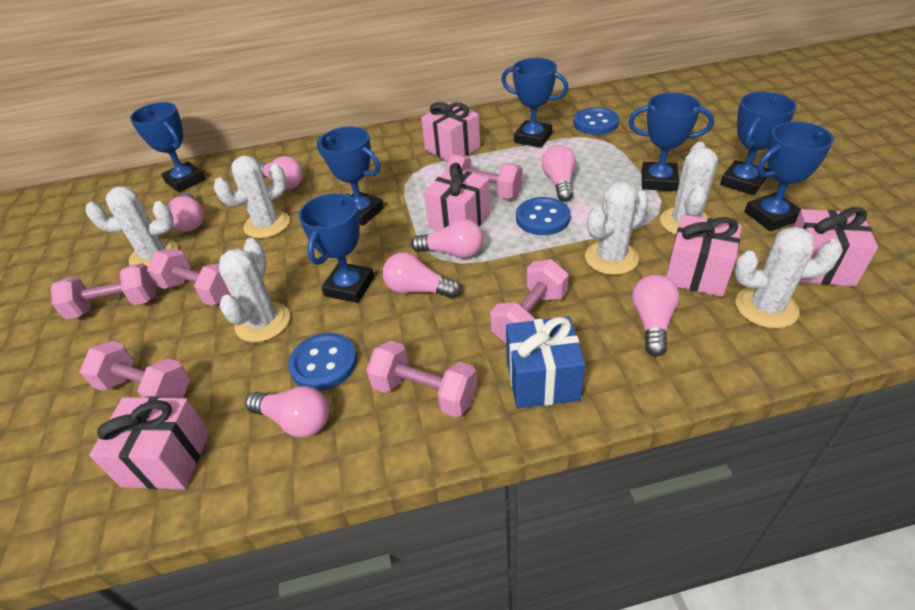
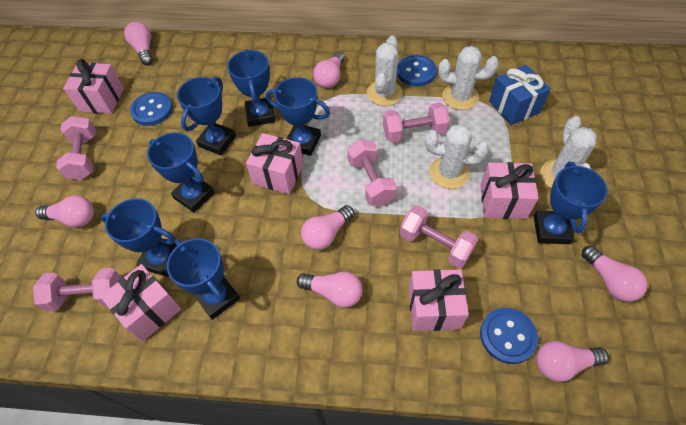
pink dumbbell: [51,263,156,319] [80,341,190,398] [147,248,231,306] [366,340,477,417] [445,155,523,199] [490,259,569,343] = 6 -> [33,268,122,311] [56,116,96,180] [347,140,397,206] [383,103,450,143] [400,205,478,268] = 5
white cactus: [85,187,178,267] [214,156,290,238] [219,238,290,342] [585,182,649,275] [660,142,718,235] [734,227,843,329] = 6 -> [367,36,403,106] [425,124,489,189] [438,46,499,110] [540,116,597,189] = 4

